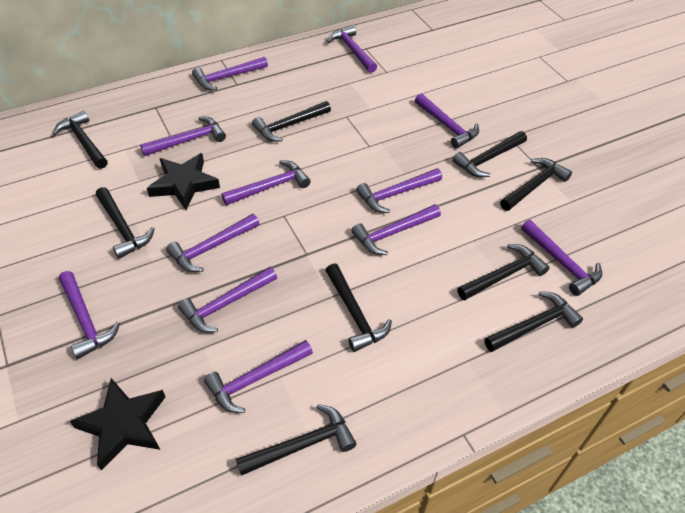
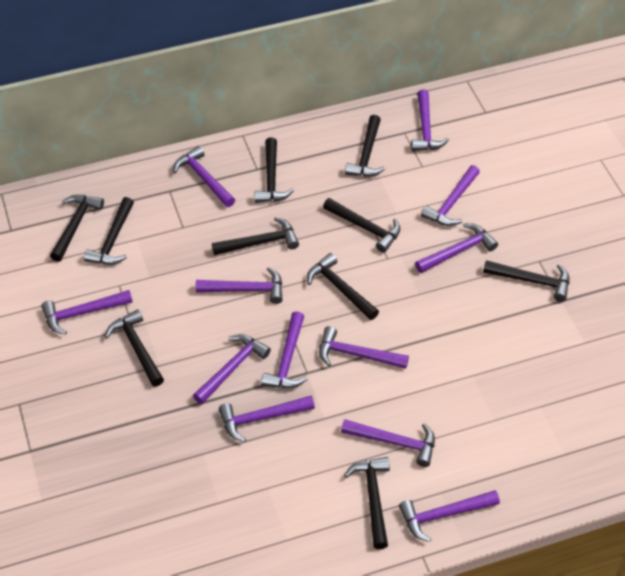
black hammer: [53,111,108,169] [96,187,155,259] [236,404,357,476] [252,101,331,142] [325,263,392,352] [452,131,527,177] [457,244,550,300] [484,291,583,352] [500,158,572,211] = 9 -> [50,195,104,262] [84,197,134,265] [105,309,164,387] [212,217,299,255] [254,138,294,203] [307,253,379,320] [323,198,400,253] [344,457,390,549] [345,115,385,177] [483,260,569,302] = 10
black star: [70,378,165,471] [147,153,220,210] = 2 -> none = 0

